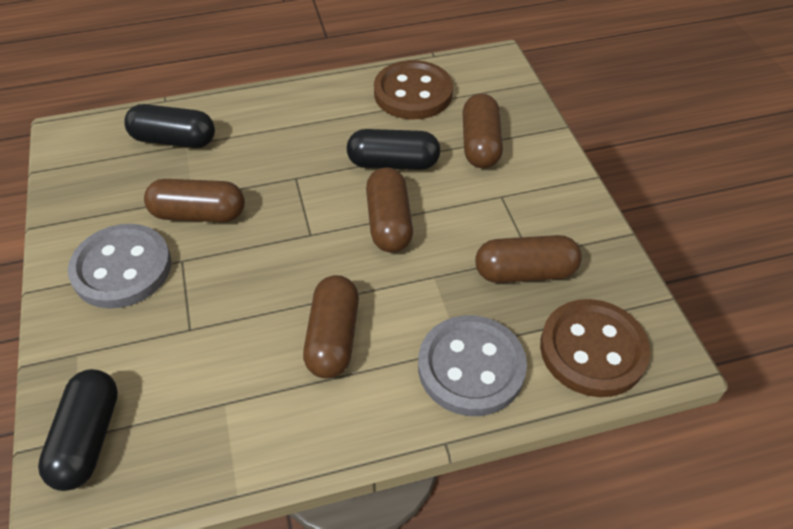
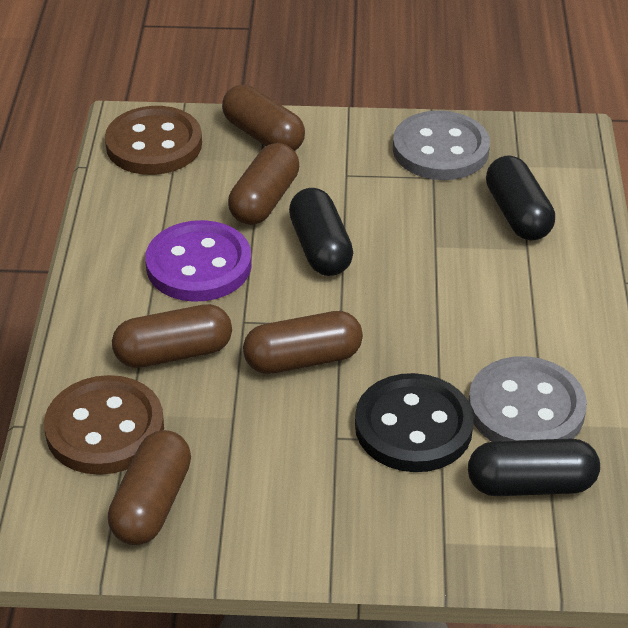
black button: none = 0 -> [355,373,474,472] = 1
purple button: none = 0 -> [145,220,251,302] = 1

